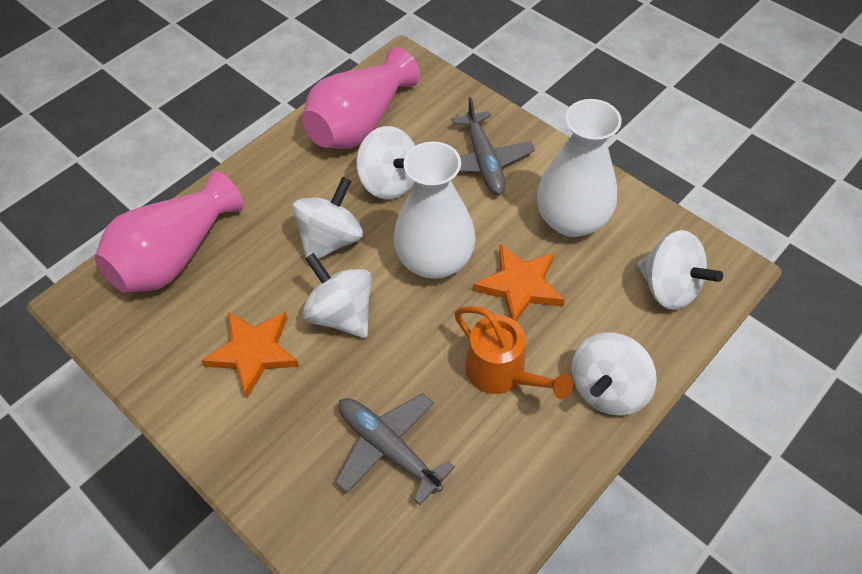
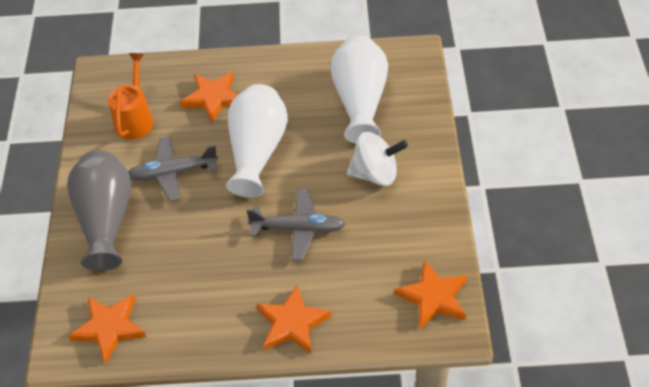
grey vase: none = 0 -> [67,150,131,271] = 1
orange star: [201,312,300,398] [473,244,565,321] = 2 -> [68,294,146,363] [180,72,237,123] [256,284,332,354] [394,260,467,330] = 4
pink vase: [94,171,244,292] [302,47,420,149] = 2 -> none = 0
white spinning top: [292,177,363,263] [302,253,372,338] [356,126,415,200] [571,332,657,416] [637,230,723,310] = 5 -> [347,132,408,186] = 1

